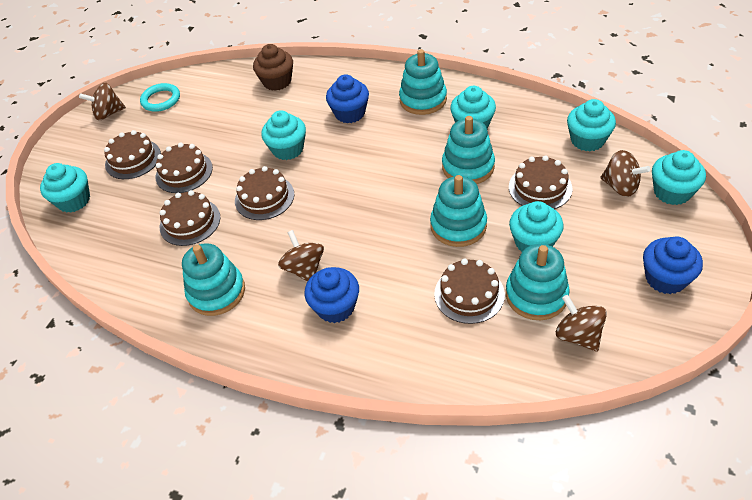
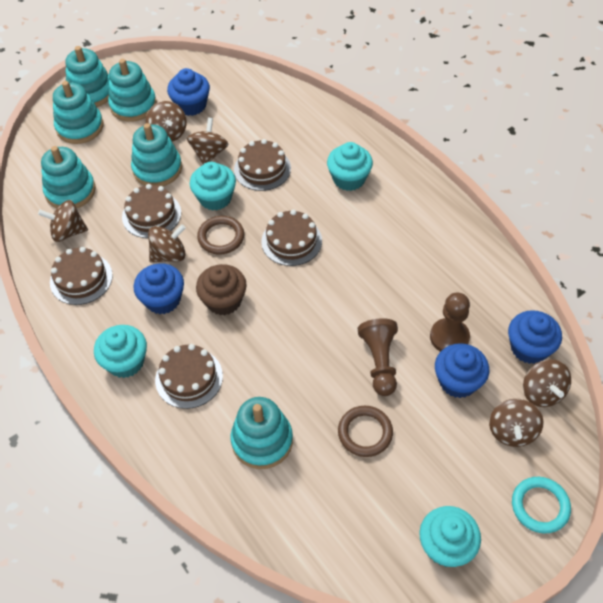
blue cupcake: [305,267,359,323] [326,74,369,123] [643,236,703,294] = 3 -> [134,263,184,314] [167,68,210,116] [435,343,489,398] [508,310,562,364] = 4
brown cake: [104,130,161,179] [156,143,213,193] [160,190,221,246] [235,166,294,220] [434,258,505,324] [509,155,572,209] = 6 -> [50,247,113,305] [122,184,181,238] [155,344,223,409] [234,139,291,191] [261,210,322,266] = 5
brown pawn: none = 0 -> [358,318,398,396] [430,293,470,352] = 2
brown ring: none = 0 -> [197,216,244,255] [338,406,393,457] = 2
brown spinning top: [79,83,126,121] [278,230,324,282] [556,295,607,352] [600,150,650,197] = 4 -> [38,200,88,242] [146,101,187,142] [148,224,186,263] [187,118,228,164] [489,399,544,447] [523,359,571,407] = 6
turquoise cupcake: [40,163,90,213] [261,110,306,160] [450,86,496,129] [509,201,564,252] [567,99,616,151] [652,150,706,205] = 6 -> [94,325,147,378] [190,162,236,211] [327,142,373,191] [420,506,481,567] = 4
turquoise stacking toy: [182,243,245,316] [399,49,447,115] [430,175,487,247] [442,116,495,184] [506,244,570,320] = 5 -> [41,146,96,208] [53,81,103,144] [65,46,109,107] [108,59,157,122] [131,123,182,186] [231,397,293,469] = 6

